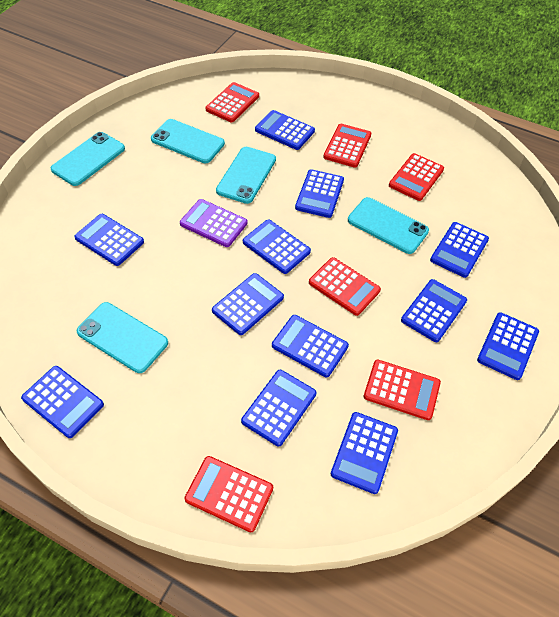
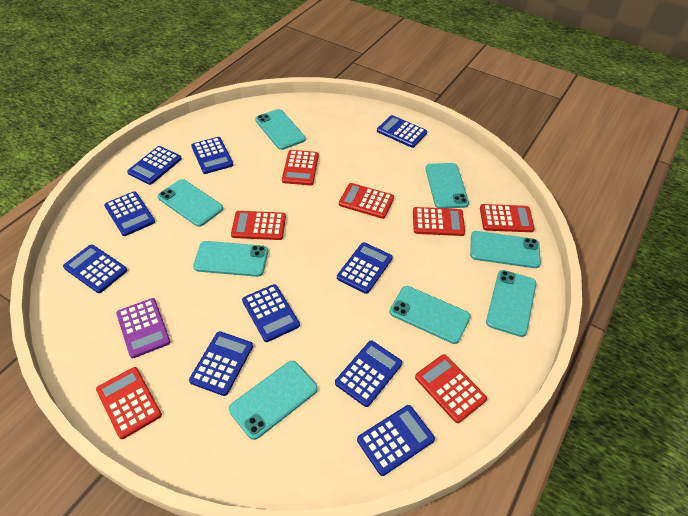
blue calculator: [21,366,104,438] [74,214,144,266] [212,273,284,335] [241,370,316,447] [243,220,311,274] [255,110,315,150] [272,315,349,378] [295,169,344,218] [331,412,398,494] [401,279,467,342] [430,222,489,278] [477,312,539,380] = 12 -> [63,244,127,293] [104,191,155,236] [127,146,182,185] [189,331,253,396] [191,137,233,174] [242,284,300,342] [335,341,402,407] [337,242,393,294] [357,405,435,476] [377,115,427,148] = 10
red calculator: [184,456,273,532] [205,82,259,122] [309,257,381,316] [323,124,371,167] [364,359,441,420] [389,153,444,201] = 6 -> [96,367,162,439] [231,211,286,240] [282,150,319,185] [339,183,394,219] [413,207,465,236] [415,354,487,423] [480,204,535,232] = 7
turquoise phone: [51,132,125,186] [77,302,168,373] [151,119,225,163] [216,147,276,204] [348,197,429,254] = 5 -> [158,179,223,227] [193,241,268,277] [229,361,318,440] [255,109,306,150] [389,286,471,344] [426,163,469,208] [470,231,541,268] [486,270,536,337] = 8

